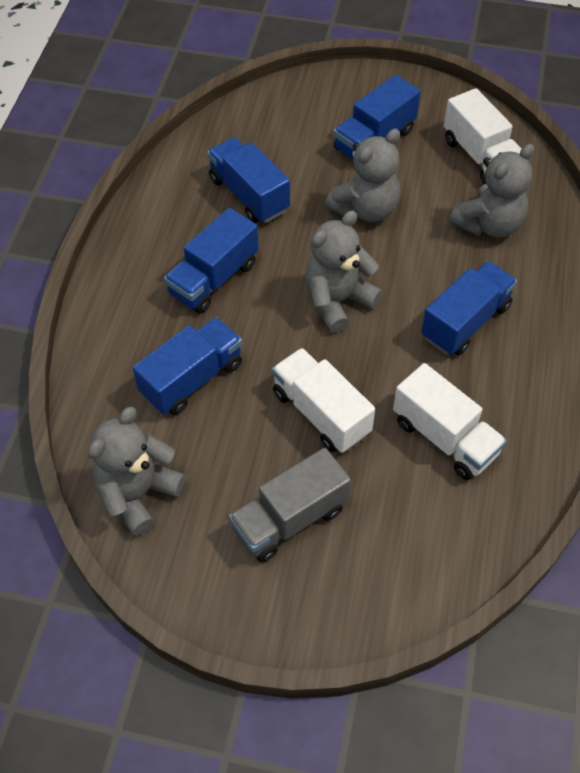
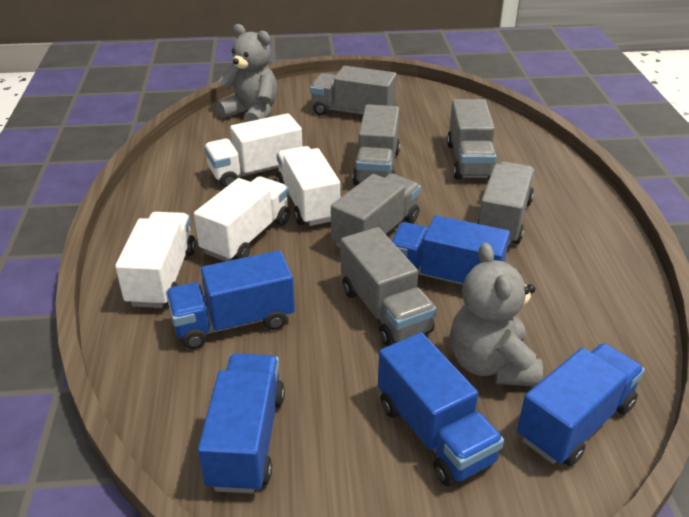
grey teddy bear: [88,407,186,536] [305,211,383,333] [325,129,400,222] [449,144,534,237] = 4 -> [216,24,278,122] [450,243,543,386] = 2
grey truck: [229,448,351,562] = 1 -> [310,66,397,116] [331,173,421,248] [341,227,436,347] [352,104,400,186] [447,99,497,180] [476,161,534,245] = 6
white truck: [272,348,375,453] [393,363,507,480] [444,88,522,184] = 3 -> [115,212,196,308] [194,176,290,262] [204,113,302,188] [276,146,340,226] = 4

